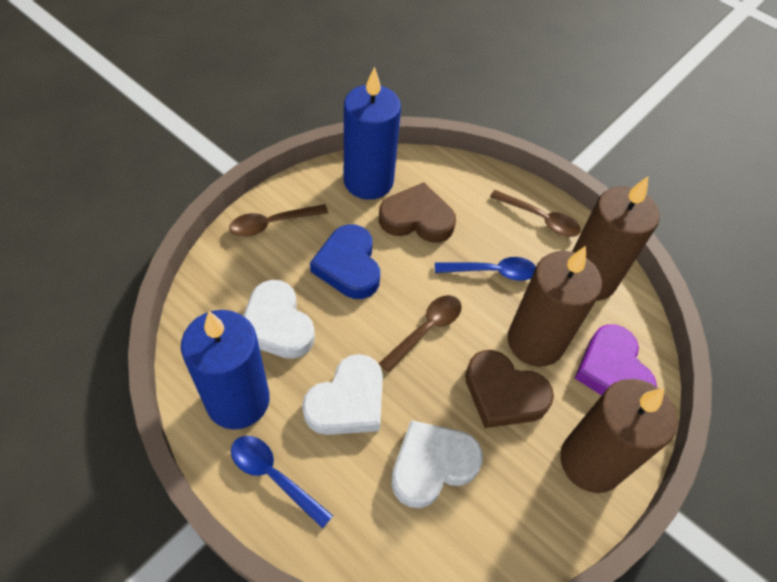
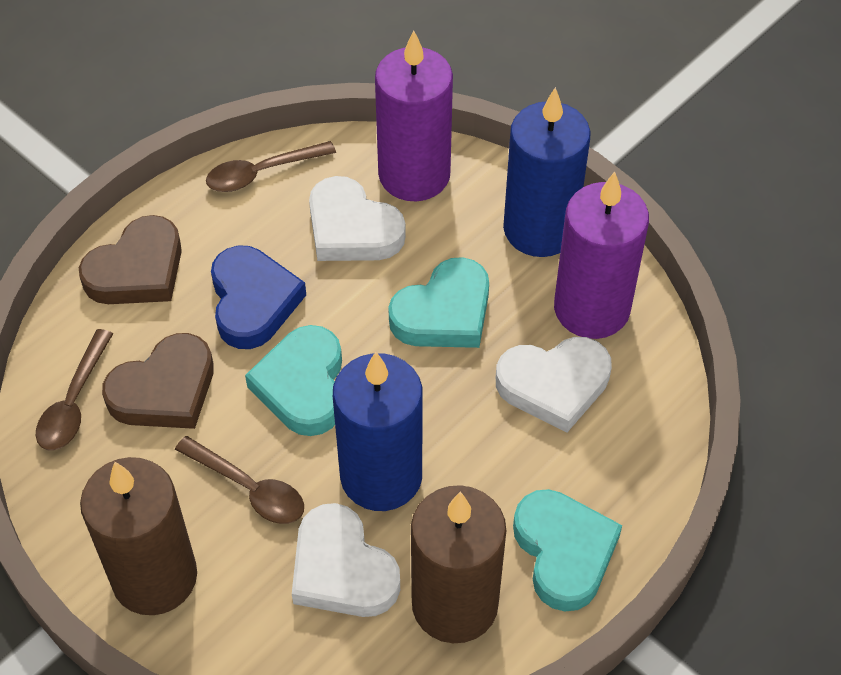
blue spoon: [231,436,333,529] [435,257,536,281] = 2 -> none = 0
brown candle: [508,246,602,367] [560,379,677,493] [572,176,660,301] = 3 -> [80,457,197,615] [411,485,506,643] = 2
purple candle: none = 0 -> [375,31,453,201] [554,172,649,339] = 2
purple heart: [575,324,657,395] = 1 -> none = 0
turquoise heart: none = 0 -> [245,325,342,436] [388,257,489,348] [513,489,622,611] = 3

